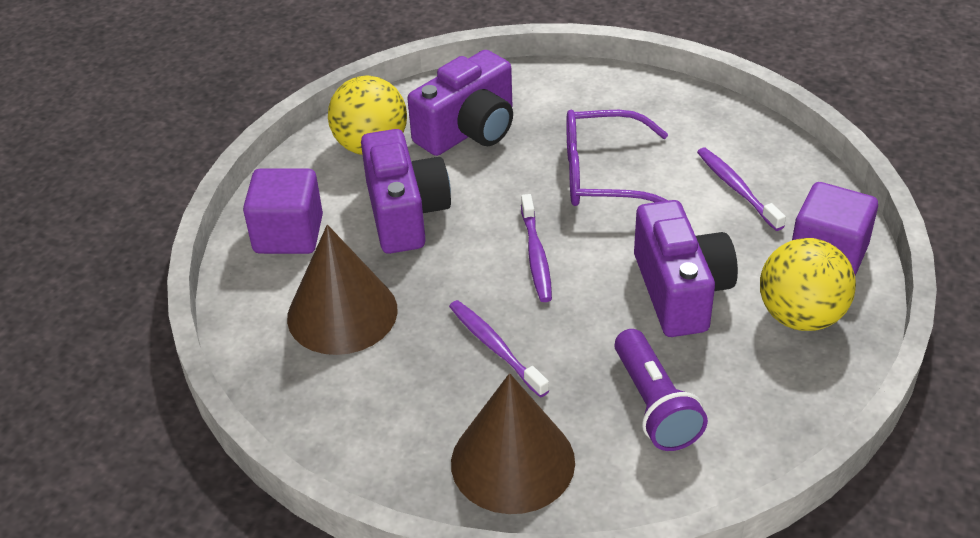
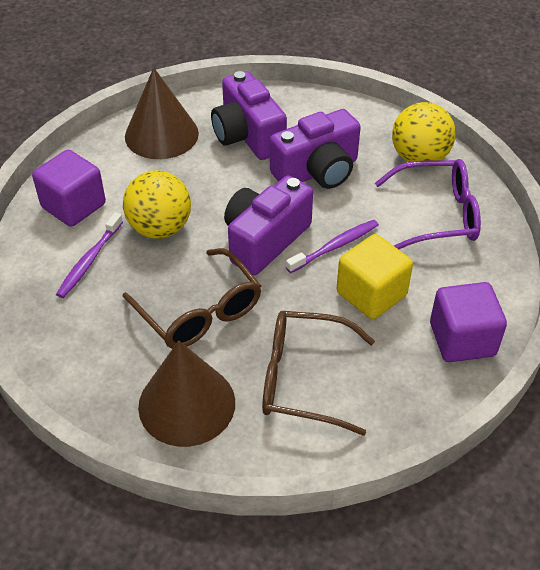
brown glasses: none = 0 -> [123,248,261,349] [262,311,375,436] = 2
purple flashlight: [614,329,708,451] = 1 -> none = 0
purple toothbrush: [449,300,550,398] [521,194,552,302] [697,148,786,231] = 3 -> [56,212,123,298] [286,220,379,273] = 2
yellow cube: none = 0 -> [336,234,413,319] = 1

